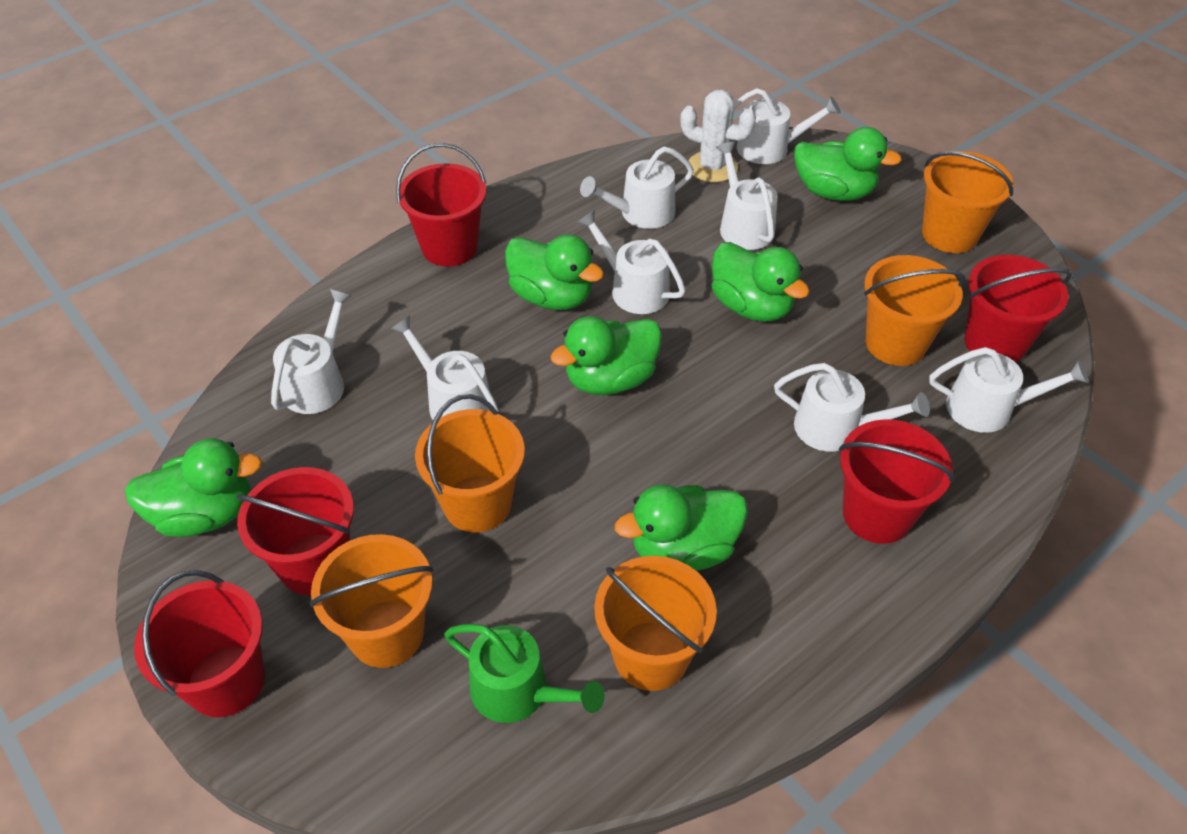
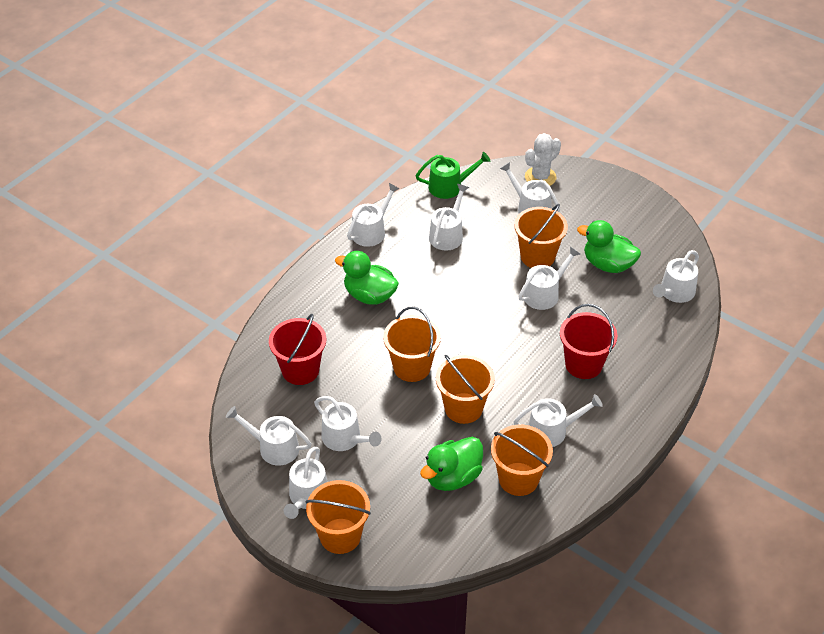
green duck: [125,439,262,537] [505,234,604,310] [550,316,662,395] [615,484,748,570] [712,242,810,322] [794,127,902,201] = 6 -> [335,251,399,305] [420,437,483,491] [577,220,641,273] = 3
red bucket: [134,570,265,717] [236,467,354,595] [396,143,486,266] [839,419,954,544] [964,255,1072,362] = 5 -> [269,314,326,385] [560,304,617,379] = 2
white watering can: [271,289,352,414] [390,316,499,420] [577,210,686,314] [580,147,694,229] [716,141,778,250] [734,88,841,164] [774,363,930,452] [929,347,1089,433] = 8 -> [226,406,312,465] [284,447,328,519] [314,396,382,451] [347,183,400,247] [429,184,469,251] [500,162,560,213] [514,394,603,447] [518,246,580,310] [653,250,699,303] = 9

